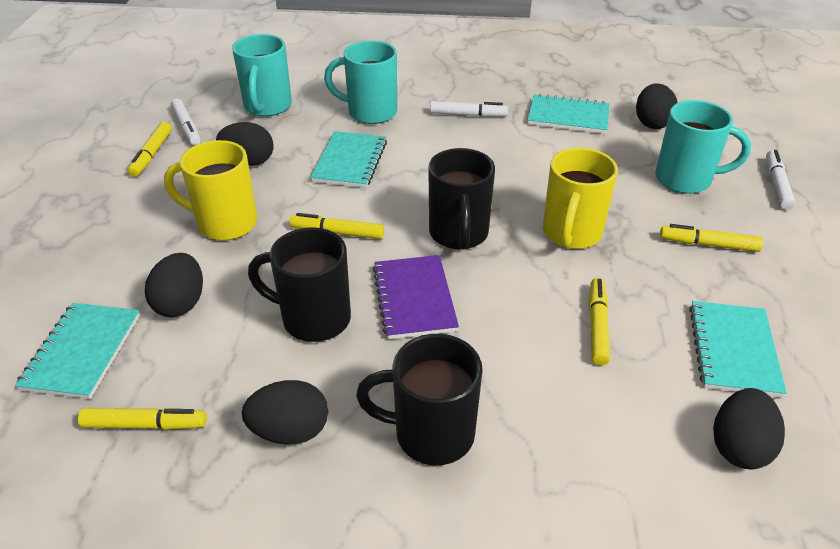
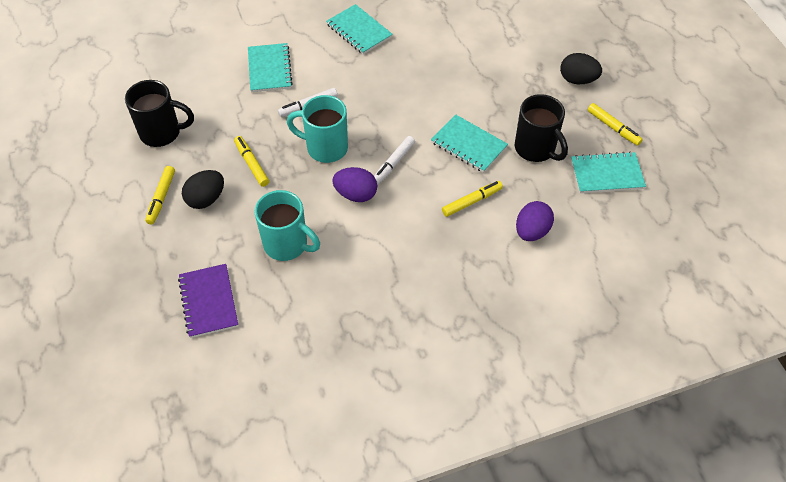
black egg: [145,253,203,317] [216,122,274,166] [242,380,328,445] [636,83,678,129] [713,388,785,469] = 5 -> [182,170,224,209] [560,53,602,84] = 2
black mug: [248,227,351,342] [356,334,483,465] [428,148,495,250] = 3 -> [125,80,194,147] [515,94,568,162] = 2
purple egg: none = 0 -> [332,167,377,202] [516,201,554,241] = 2
turquoise mug: [232,34,292,117] [324,40,397,124] [655,100,751,194] = 3 -> [254,190,320,261] [287,95,348,163] = 2
white marker: [171,99,201,145] [430,101,508,117] [766,150,796,210] = 3 -> [278,88,338,117] [374,136,415,185] = 2
yellow marker: [78,407,207,430] [128,122,172,177] [290,213,384,239] [589,278,610,365] [660,224,763,252] = 5 -> [145,166,175,225] [234,136,269,187] [442,181,503,217] [588,103,643,146] = 4
yellow mug: [164,140,257,240] [543,148,618,249] = 2 -> none = 0

